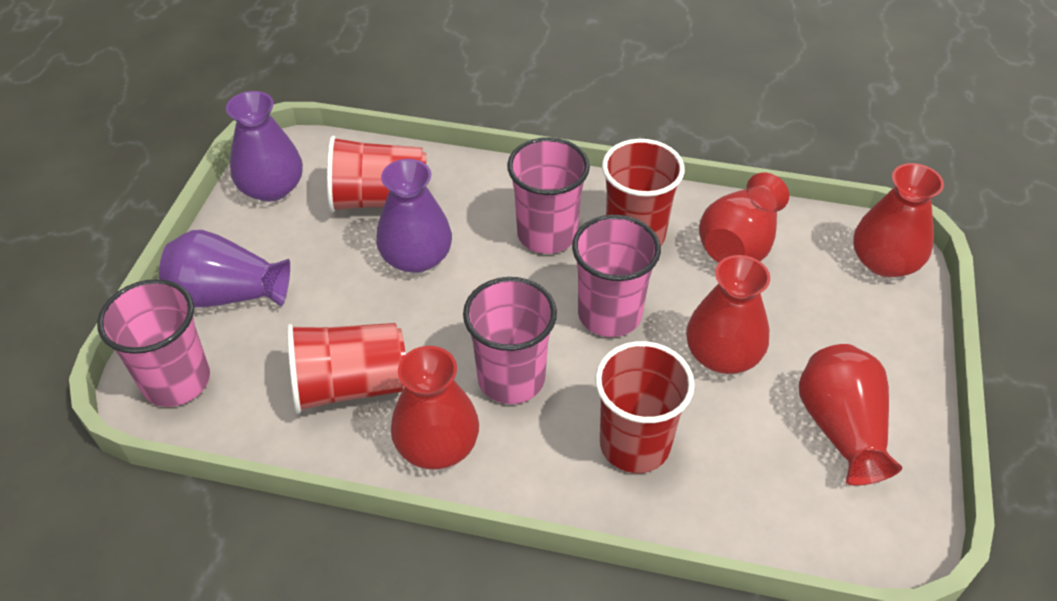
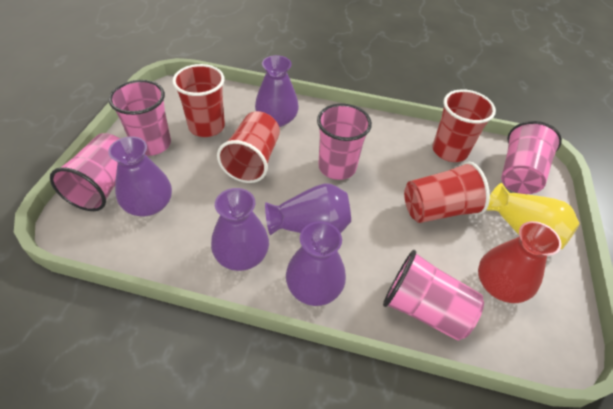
pink cup: [97,279,210,407] [463,277,557,404] [507,137,590,254] [572,215,661,337] = 4 -> [50,133,120,211] [109,80,171,156] [317,104,372,180] [383,250,484,341] [501,121,562,194] = 5
purple vase: [159,230,290,307] [226,91,303,202] [376,159,452,273] = 3 -> [108,136,172,216] [211,188,269,271] [255,55,299,127] [265,183,351,235] [286,221,346,306] = 5
red vase: [391,346,479,469] [686,255,770,374] [699,173,789,263] [799,344,902,486] [853,163,944,277] = 5 -> [478,221,562,303] = 1
yellow vase: none = 0 -> [487,183,580,249] = 1

